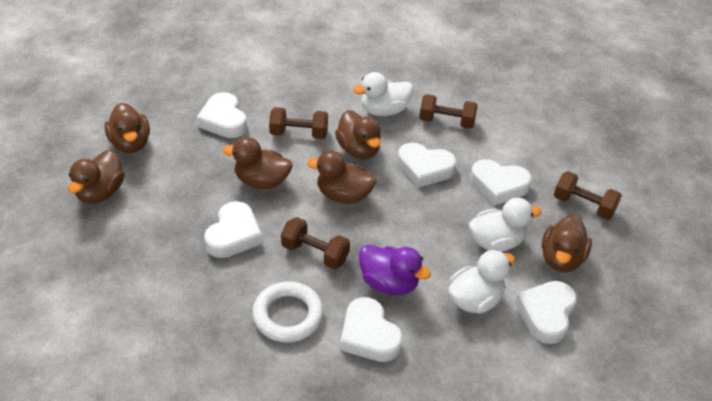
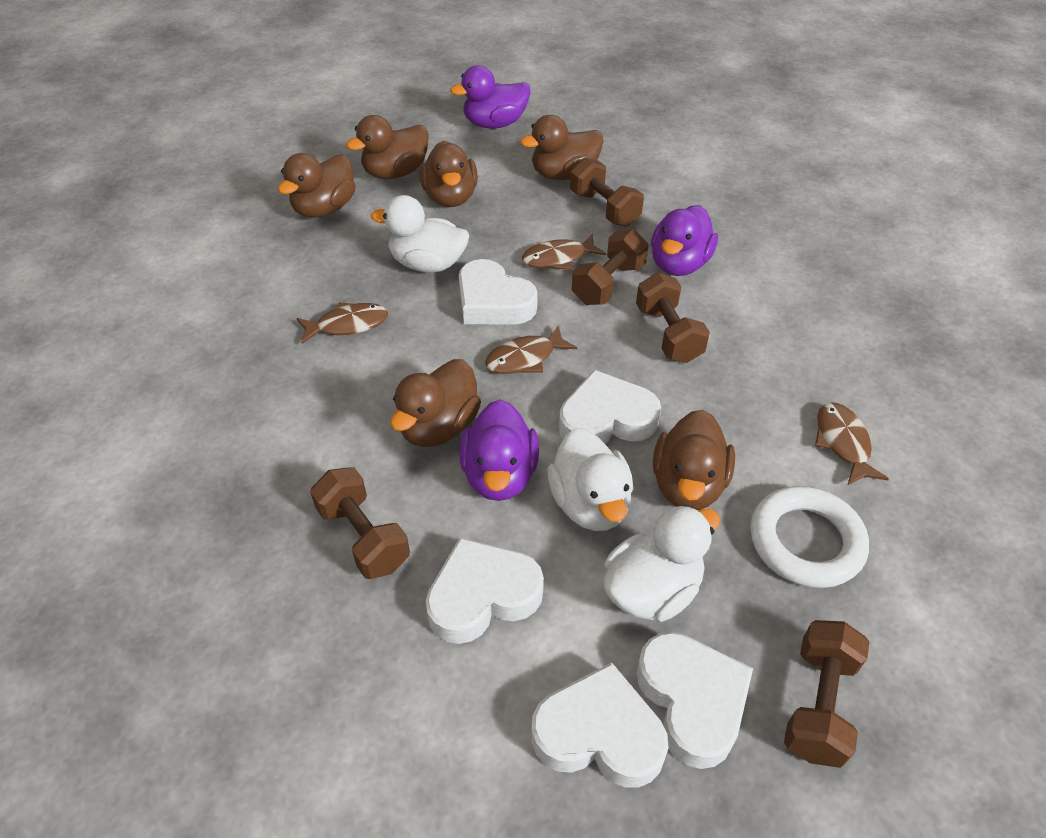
brown dumbbell: [269,107,328,139] [281,217,350,269] [419,94,478,129] [554,171,622,220] = 4 -> [310,467,410,579] [570,157,644,227] [572,229,649,305] [636,273,710,363] [784,620,870,768] = 5
brown fish: none = 0 -> [296,302,388,344] [485,325,577,374] [522,234,606,270] [815,402,889,485] = 4
purple duck: [359,245,431,295] = 1 -> [450,65,530,128] [459,399,539,501] [651,205,718,276] = 3
white heart: [196,92,247,138] [204,201,262,258] [340,297,403,362] [397,143,456,188] [470,159,532,206] [515,281,577,344] = 6 -> [426,538,544,644] [459,259,538,325] [531,662,669,788] [559,370,661,444] [636,632,753,769] = 5

